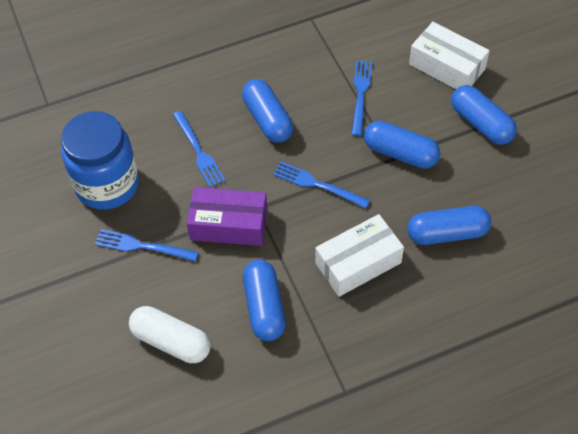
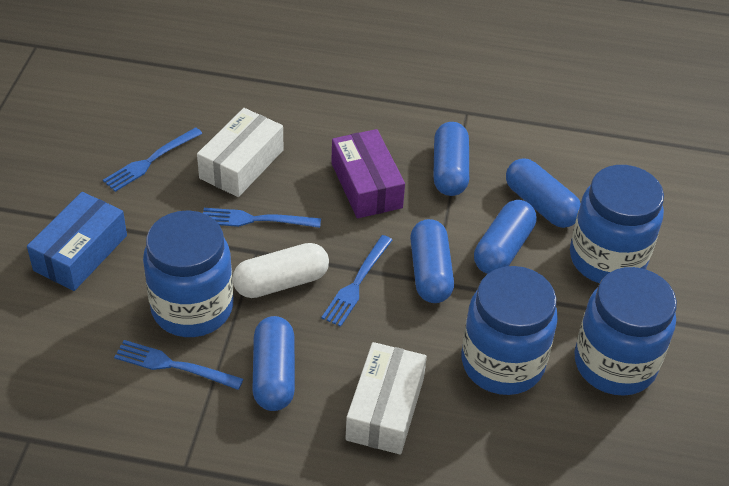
blue box: none = 0 -> [27,192,127,291] = 1
blue jar: [61,111,139,210] = 1 -> [143,210,234,337] [462,266,558,395] [570,165,664,283] [574,267,677,396] = 4

